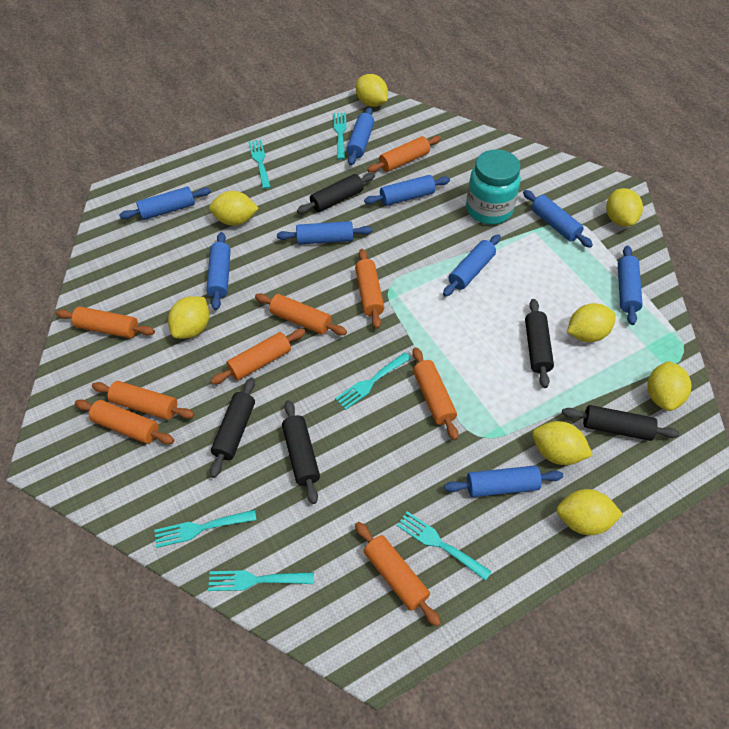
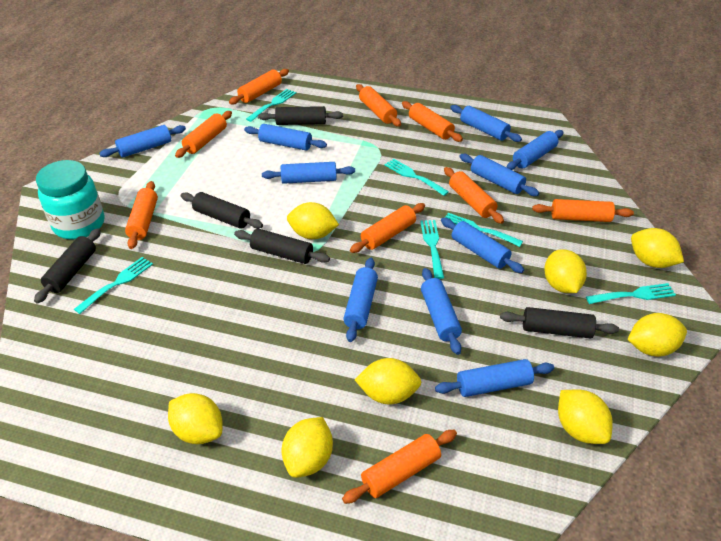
blue rolling pin: [119,187,211,220] [206,232,231,310] [277,221,372,245] [346,107,374,165] [364,175,450,206] [443,234,501,297] [444,466,563,497] [523,190,593,248] [618,246,643,325] = 9 -> [99,125,186,157] [244,124,327,151] [262,162,355,184] [343,258,378,342] [421,268,462,355] [435,359,554,397] [441,218,524,273] [450,105,522,142] [459,154,539,196] [506,130,564,170] = 10

